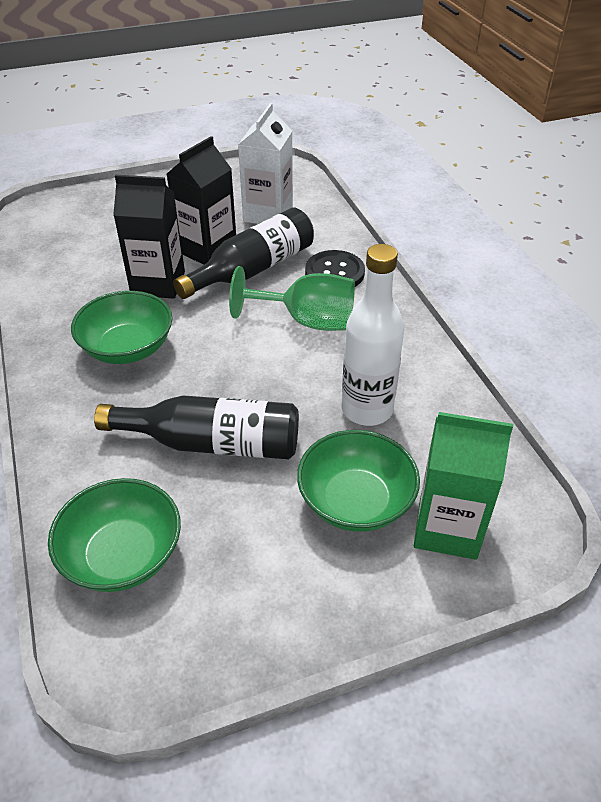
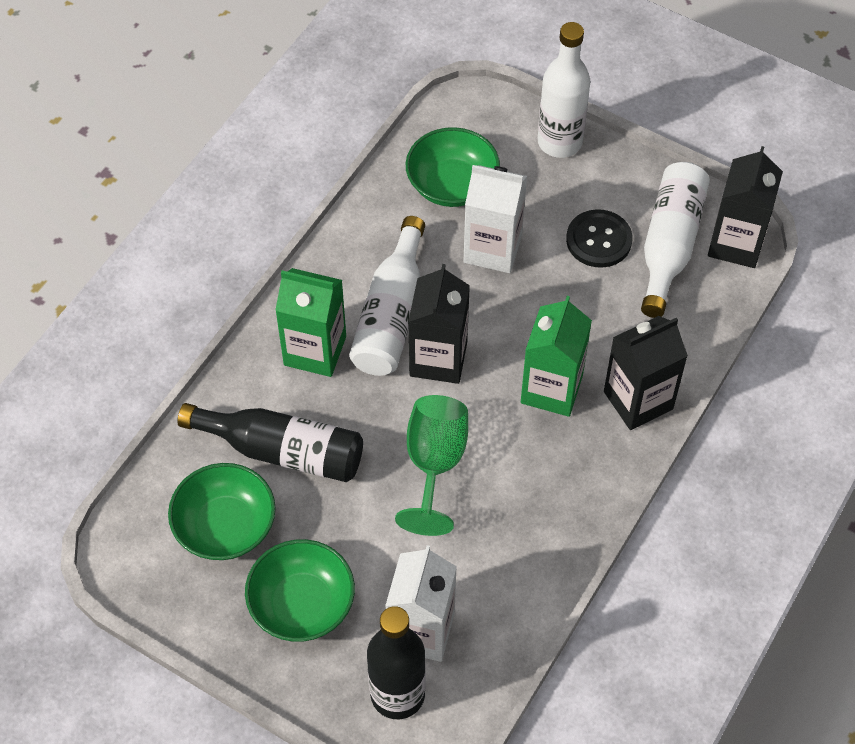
black carton: [113,175,185,299] [167,136,236,265] = 2 -> [408,264,470,384] [604,316,688,430] [708,146,783,268] = 3
green carton: [414,412,513,560] = 1 -> [275,268,346,377] [521,296,592,417] = 2
white bottle: [342,244,404,426] = 1 -> [349,216,425,376] [538,22,590,158] [641,162,710,318] = 3
white carton: [238,103,293,224] = 1 -> [385,545,457,662] [464,165,527,273] = 2

